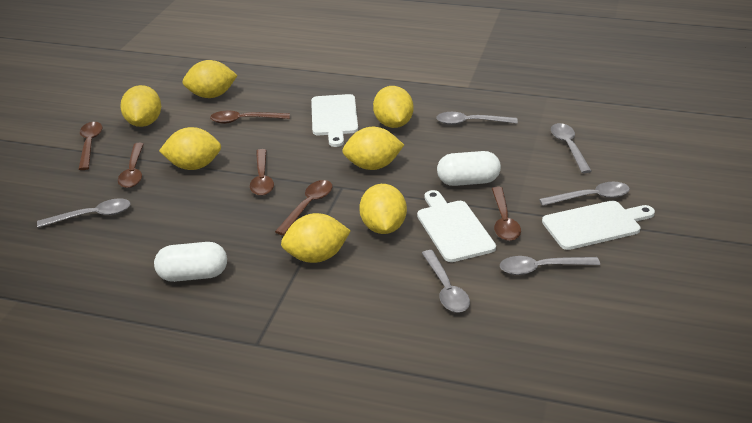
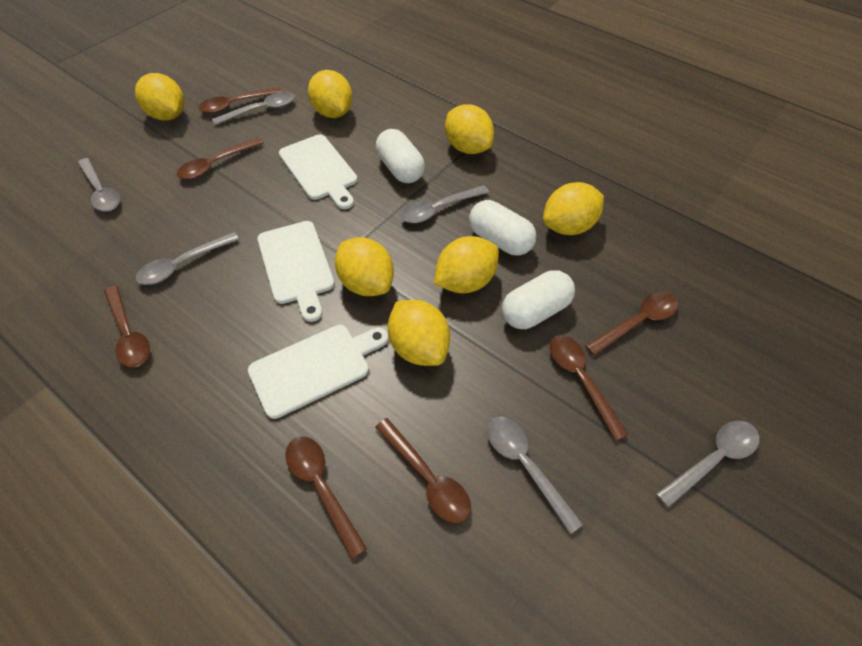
brown spoon: [79,122,102,170] [118,143,144,188] [210,111,290,124] [250,149,274,196] [275,180,333,235] [492,187,521,241] = 6 -> [104,285,150,368] [177,137,264,180] [199,87,283,113] [285,436,367,559] [375,418,471,523] [549,335,628,441] [585,292,679,356] = 7
white capsule: [154,242,227,282] [437,151,501,186] = 2 -> [376,129,425,183] [469,200,537,256] [502,270,575,329] = 3

